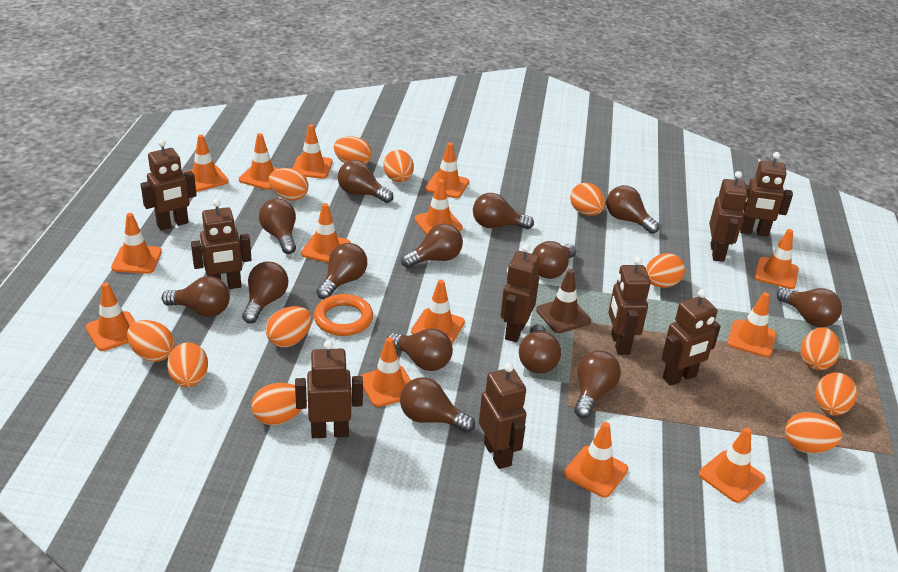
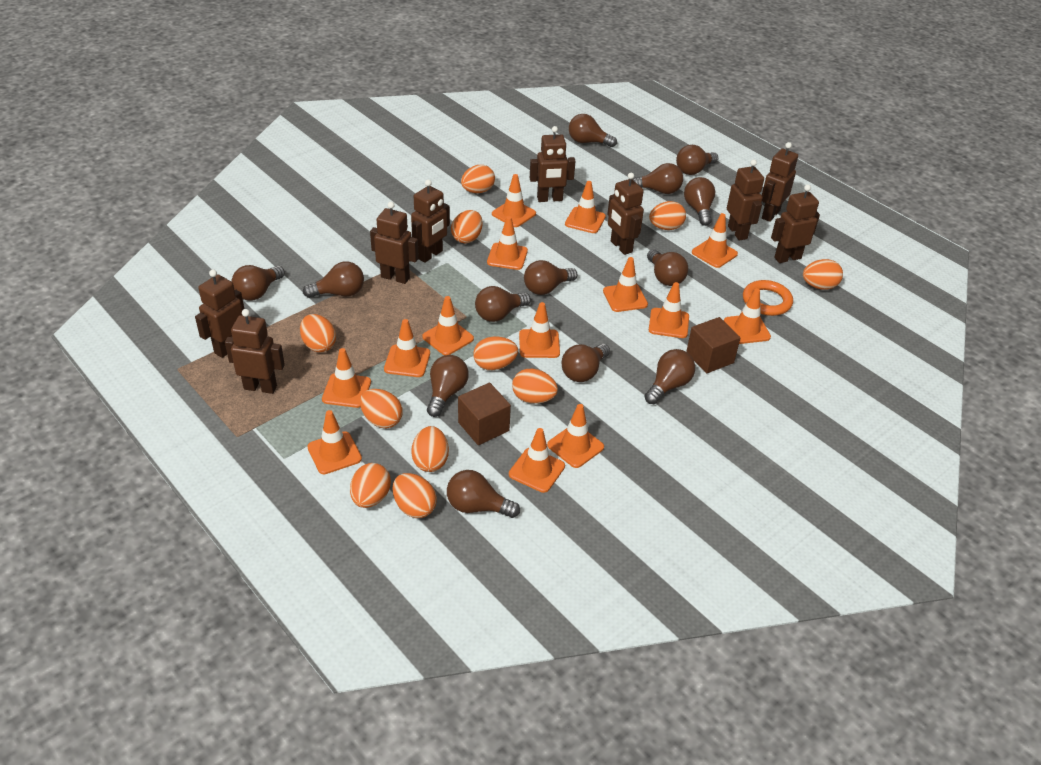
brown cube: none = 0 -> [458,383,511,445] [686,317,741,373] = 2
brown light bulb: [162,276,230,317] [242,262,288,323] [259,198,296,254] [316,243,367,299] [338,160,393,203] [387,328,453,371] [400,377,475,433] [401,224,463,268] [473,193,534,229] [519,324,561,373] [532,241,576,279] [574,350,621,418] [606,185,659,234] [777,288,842,327] = 14 -> [231,265,285,301] [303,261,364,298] [427,355,469,417] [447,470,520,518] [475,286,531,322] [524,260,577,295] [562,344,610,382] [569,114,617,147] [632,163,683,194] [644,349,695,404] [647,250,688,286] [676,145,718,175] [684,177,715,226] = 13
brown traffic cone: [536,269,591,333] = 1 -> none = 0
orange egg: [127,320,174,362] [167,342,208,388] [251,383,302,425] [266,306,312,347] [268,168,308,201] [334,136,372,164] [383,150,414,182] [570,183,605,216] [645,253,685,288] [785,412,842,453] [801,327,840,370] [816,373,857,415] = 12 -> [300,314,336,352] [350,463,391,508] [360,389,403,428] [393,473,437,518] [411,426,449,472] [451,210,483,243] [461,165,495,193] [473,337,518,370] [512,369,558,404] [649,201,686,230] [803,259,843,290] = 11

